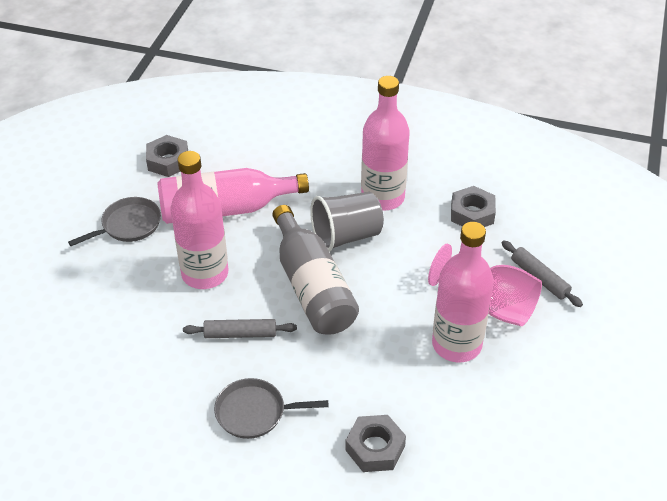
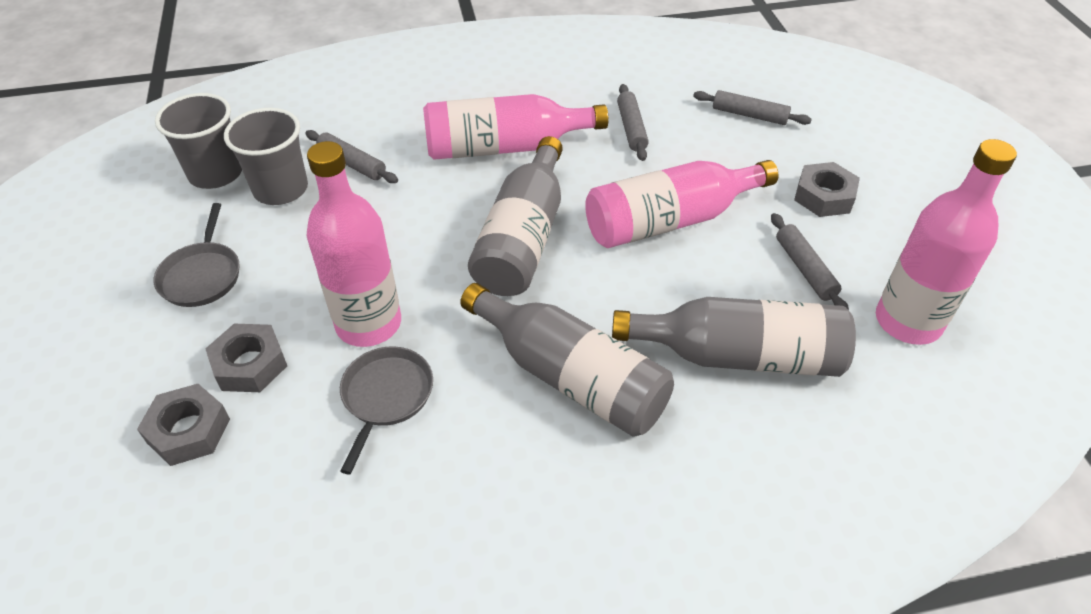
grey bottle: [272,205,359,335] = 1 -> [460,283,674,437] [468,136,563,296] [612,297,856,377] = 3
grey cup: [310,192,384,252] = 1 -> [155,93,242,189] [224,108,308,205] = 2
grey rolling pin: [183,319,297,338] [502,240,583,307] = 2 -> [305,130,398,183] [617,84,649,161] [693,90,812,125] [771,213,849,310] = 4
pink goblet: [428,244,542,326] = 1 -> none = 0

